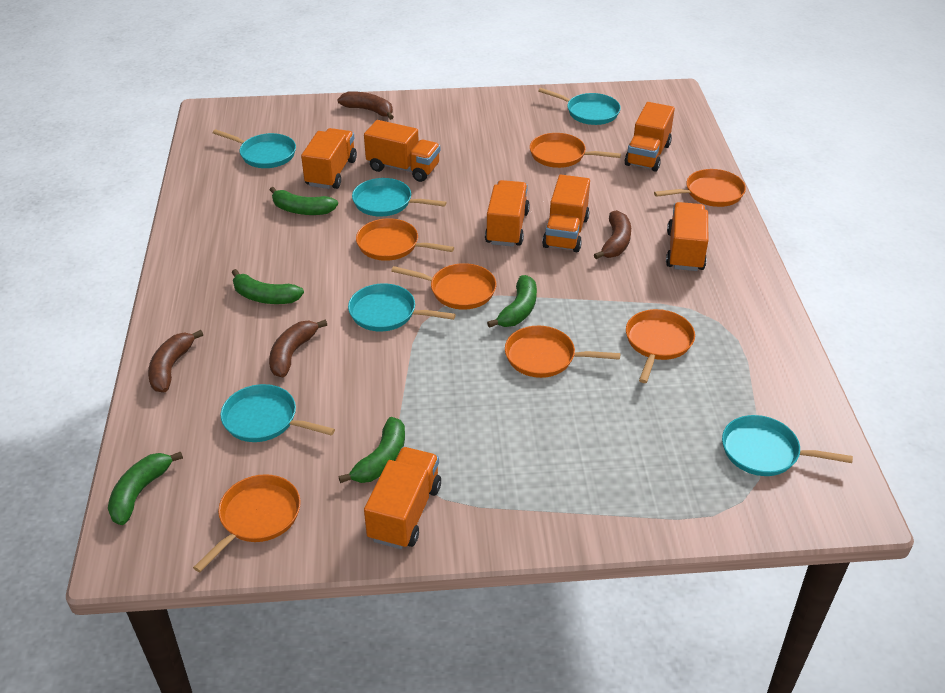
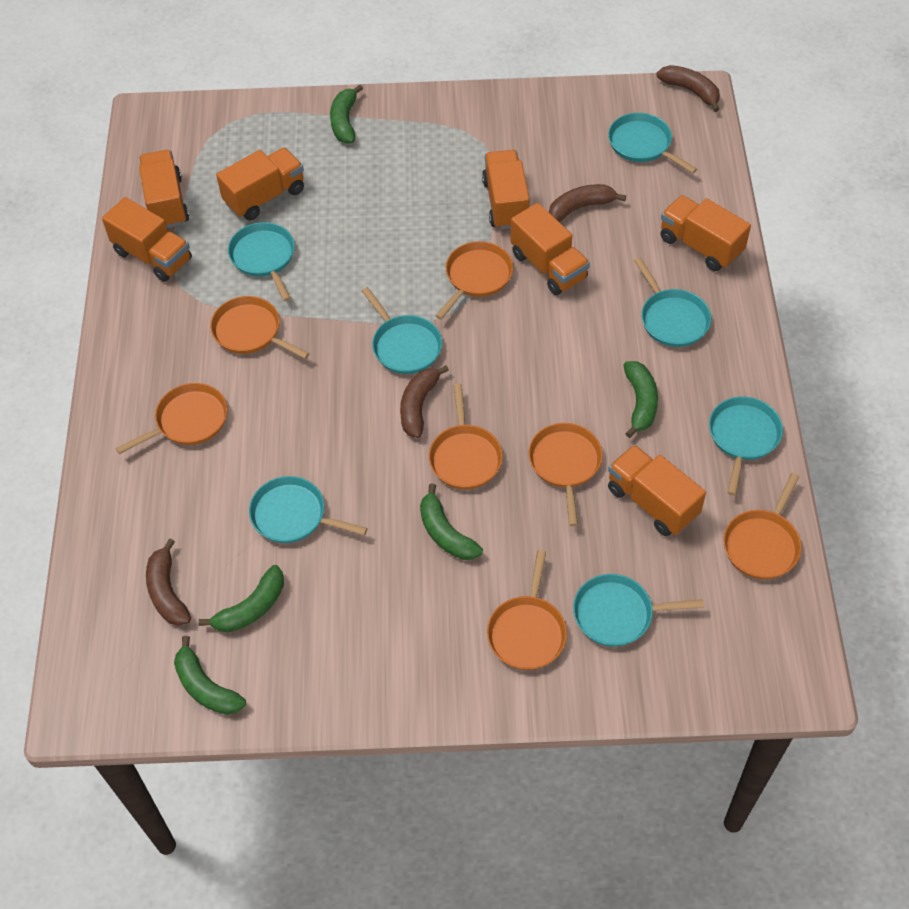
turquoise pan: [213,129,296,168] [221,384,335,442] [348,283,456,332] [352,178,446,217] [538,88,621,125] [722,415,853,476] = 6 -> [228,222,295,301] [249,476,368,543] [362,287,442,374] [573,574,704,647] [608,113,697,173] [634,258,711,347] [709,397,783,495] = 7

